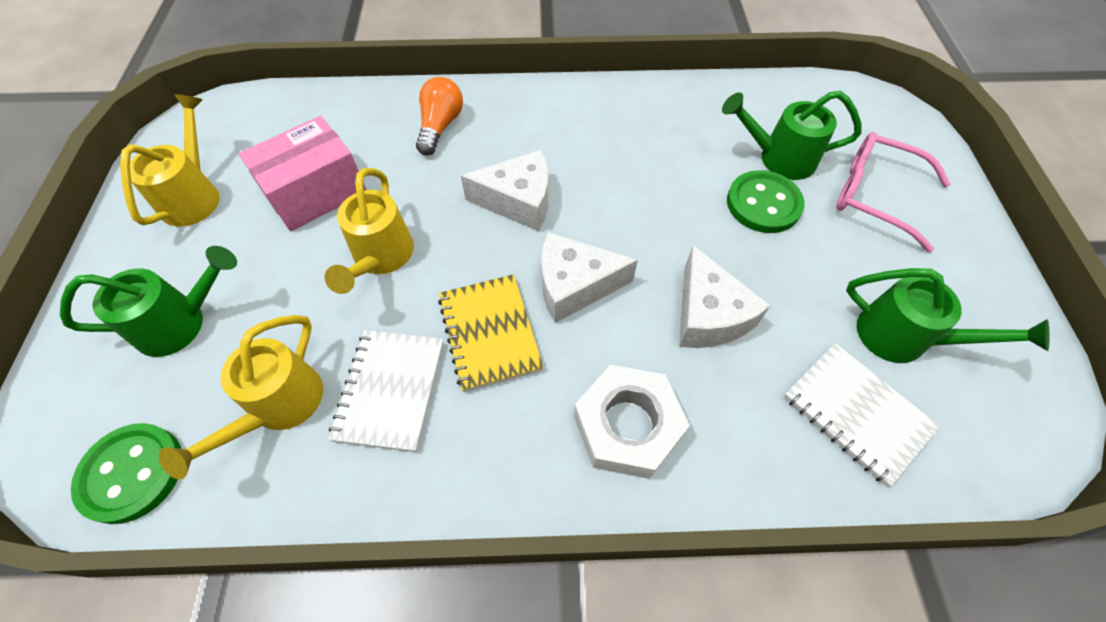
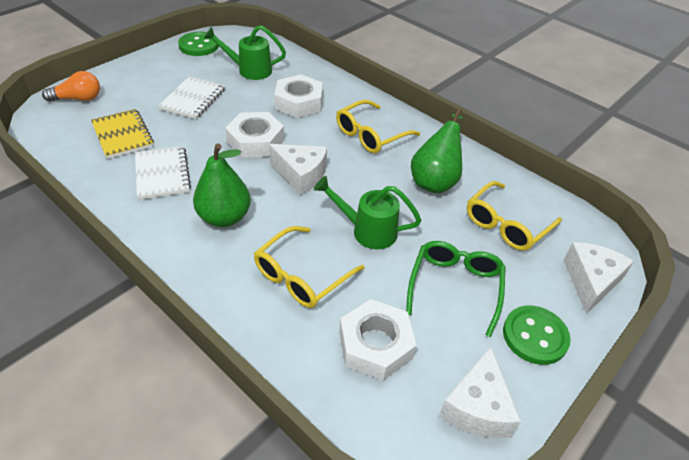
green glasses: none = 0 -> [406,241,506,337] = 1
green pear: none = 0 -> [193,143,251,227] [411,108,463,193] = 2
green watering can: [60,246,237,357] [722,91,861,180] [846,268,1050,363] = 3 -> [204,25,286,80] [314,176,421,249] = 2
pink box: [239,116,367,231] = 1 -> none = 0
pink glasses: [836,132,951,253] = 1 -> none = 0
white nut: [574,365,690,479] = 1 -> [225,112,284,158] [274,74,323,118] [339,299,417,381] = 3
yellow glasses: none = 0 -> [254,226,365,308] [336,100,420,153] [467,181,562,251] = 3
yellow watering can: [120,94,220,227] [159,315,323,479] [325,168,414,294] = 3 -> none = 0

